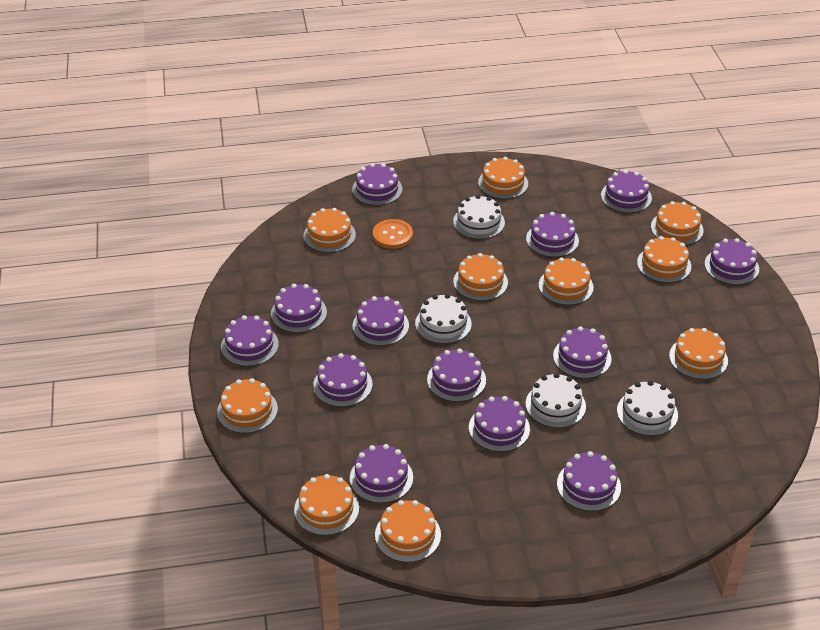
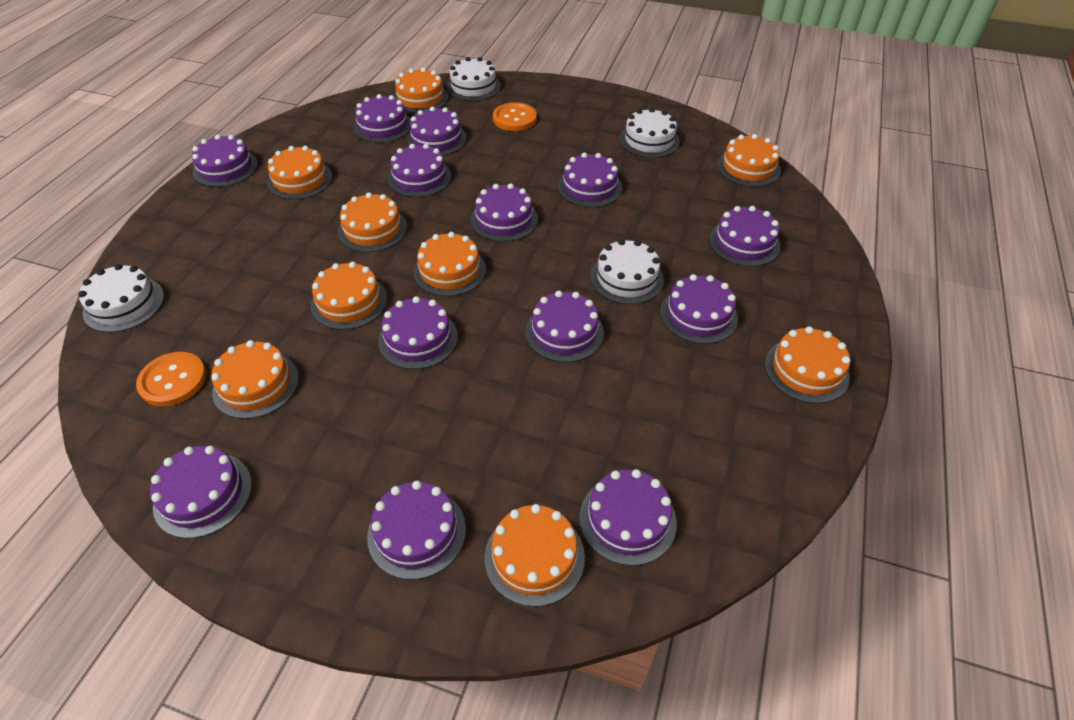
orange button: [373,219,413,249] = 1 -> [136,352,207,406] [493,102,537,131] = 2
orange cake: [217,378,278,433] [294,474,359,536] [303,208,356,253] [375,500,441,562] [453,253,508,301] [478,157,528,199] [539,257,594,305] [637,236,691,283] [651,201,704,245] [669,328,728,380] = 10 -> [211,340,299,419] [267,146,332,199] [311,262,387,330] [338,192,407,252] [394,68,449,113] [414,232,486,296] [485,504,585,607] [717,134,781,187] [765,326,850,404] = 9

